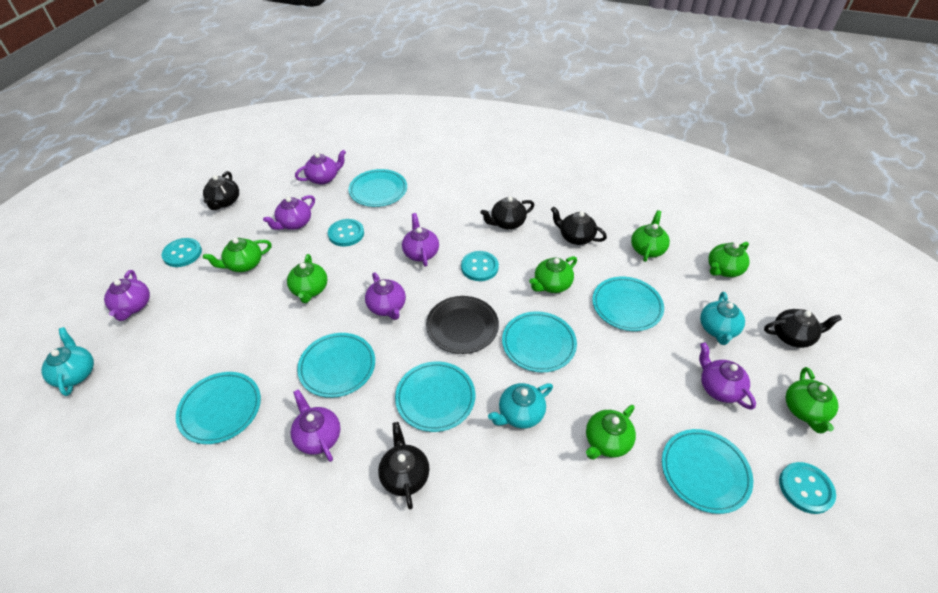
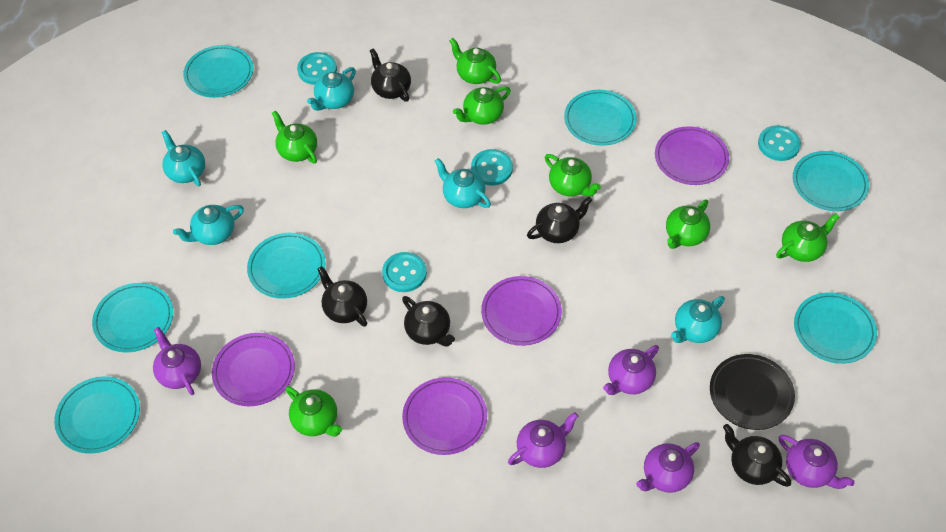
purple plate: none = 0 -> [212,333,295,406] [402,377,487,455] [481,276,562,346] [655,126,729,185] = 4
purple teapot: [104,270,150,321] [263,195,315,230] [291,389,340,462] [295,150,346,185] [365,272,406,320] [402,213,439,267] [699,342,756,410] = 7 -> [153,327,201,395] [508,412,578,468] [603,345,659,395] [636,442,700,493] [779,435,855,489] = 5
turquoise teapot: [41,327,94,396] [488,383,553,429] [700,292,745,345] = 3 -> [161,130,205,186] [173,205,244,245] [307,67,356,111] [435,158,491,208] [671,296,725,343] = 5

